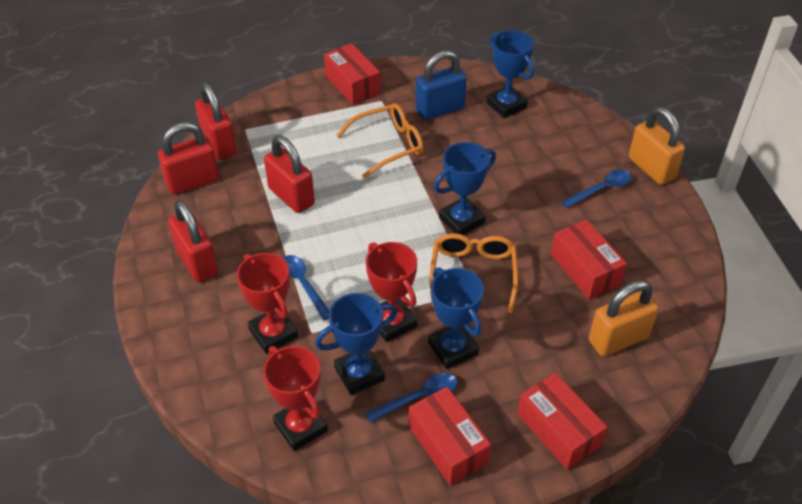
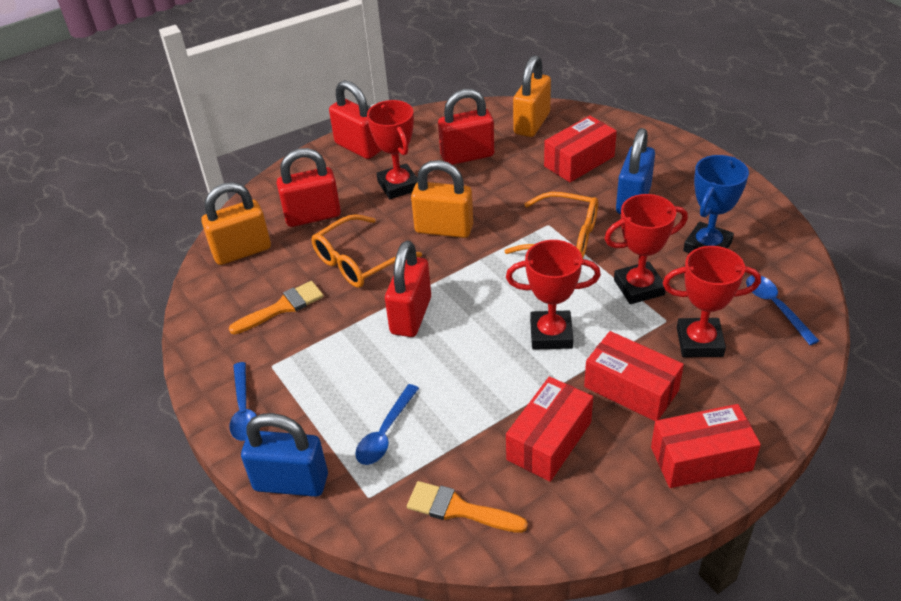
blue padlock: [416,50,467,120] = 1 -> [241,413,328,497] [616,128,655,214] = 2
blue trophy: [315,293,397,395] [428,267,484,369] [434,142,496,235] [486,30,534,118] = 4 -> [683,155,749,253] = 1
orange brush: none = 0 -> [229,281,324,334] [407,481,528,533] = 2
orange padlock: [589,280,659,356] [629,107,685,185] = 2 -> [201,182,271,265] [411,160,473,238] [513,55,551,137] = 3
red trophy: [237,253,298,354] [263,346,328,451] [366,242,417,342] = 3 -> [367,100,418,199] [506,240,601,350] [604,194,688,304] [663,246,761,357] = 4

